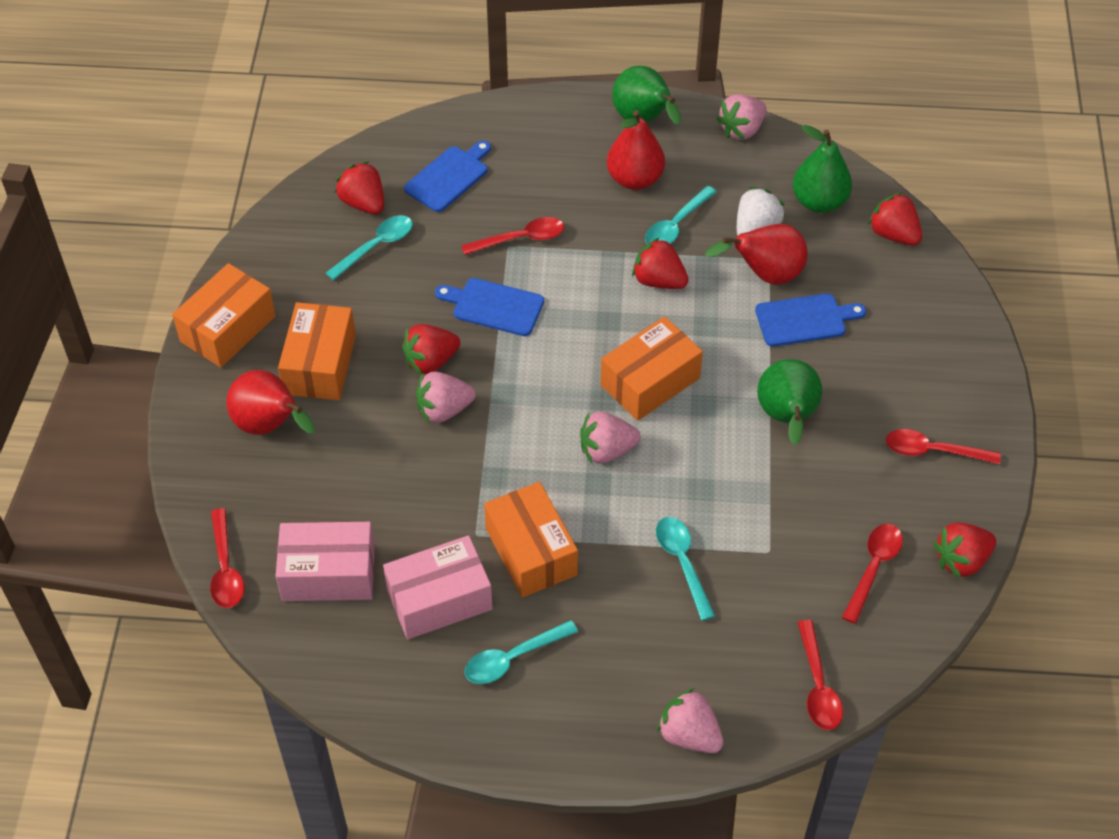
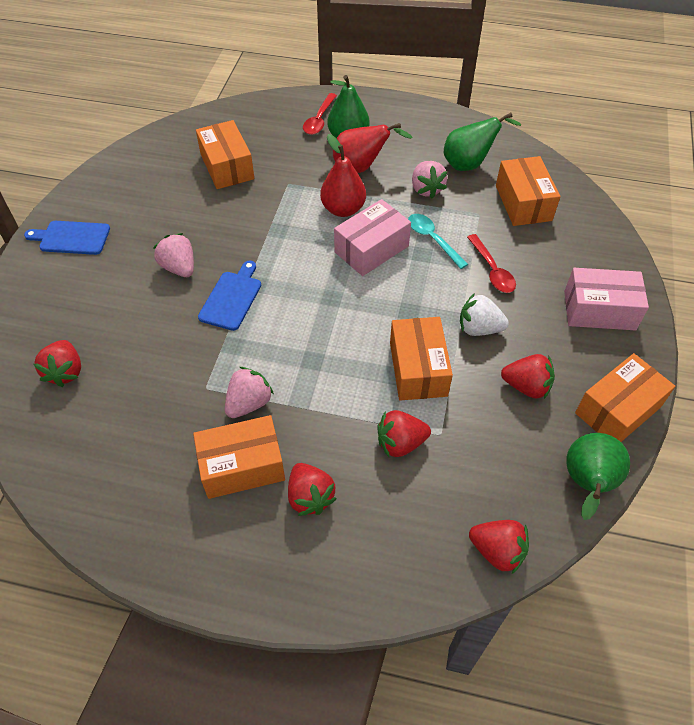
blue cutting board: [404,141,491,212] [435,278,544,336] [755,293,866,347] = 3 -> [24,221,110,255] [198,261,261,331] = 2
orange box: [172,263,276,368] [278,302,356,400] [484,482,578,598] [601,316,703,421] = 4 -> [193,415,285,499] [196,120,255,189] [390,317,453,400] [496,156,560,226] [575,353,675,442] = 5
pink strawberry: [416,372,476,423] [580,411,641,464] [657,688,724,753] [716,94,767,140] = 4 -> [153,233,194,277] [225,367,274,418] [412,161,447,198] = 3
red pear: [226,370,315,435] [607,110,665,190] [705,224,808,284] = 3 -> [320,134,366,217] [333,123,413,173] = 2
red spoon: [210,508,244,608] [461,217,564,255] [797,620,843,730] [842,524,903,624] [886,429,1001,465] = 5 -> [303,93,337,135] [467,234,516,293] = 2
turquoise spoon: [325,215,413,281] [465,620,578,684] [645,186,717,244] [656,517,715,621] = 4 -> [408,214,468,269] = 1

